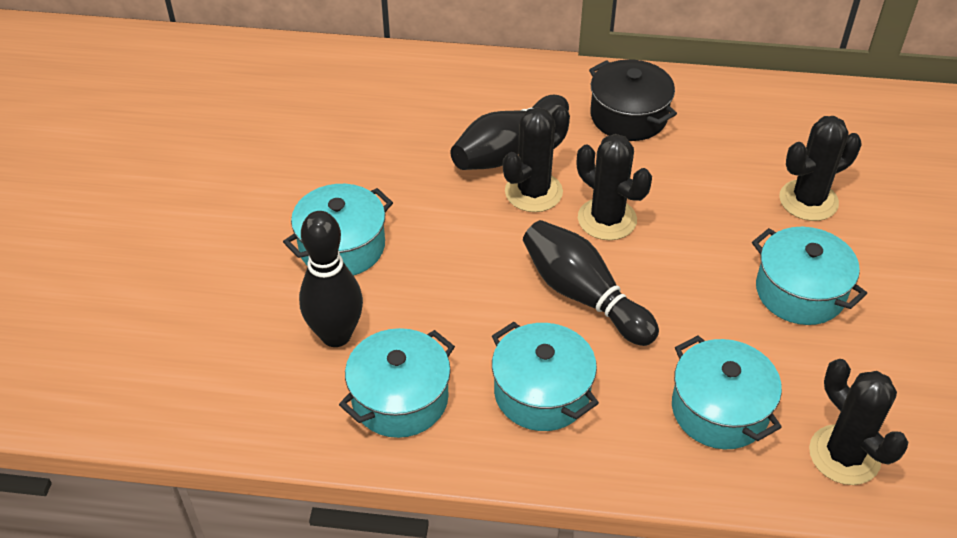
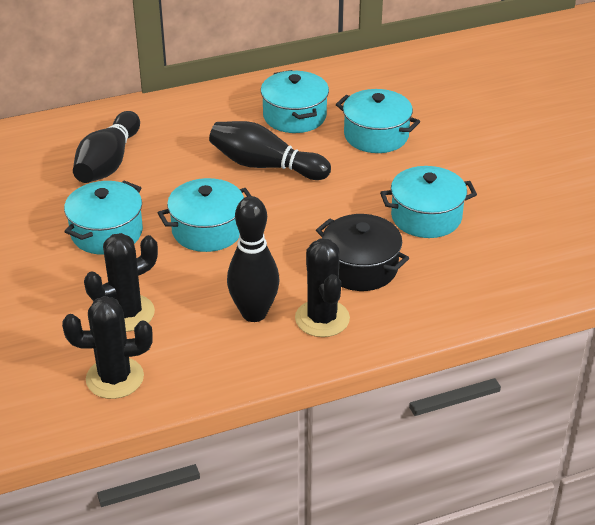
black cactus: [503,106,570,212] [577,134,652,240] [779,116,862,221] [809,359,908,485] = 4 -> [62,296,153,399] [84,233,158,332] [295,238,350,337] = 3

